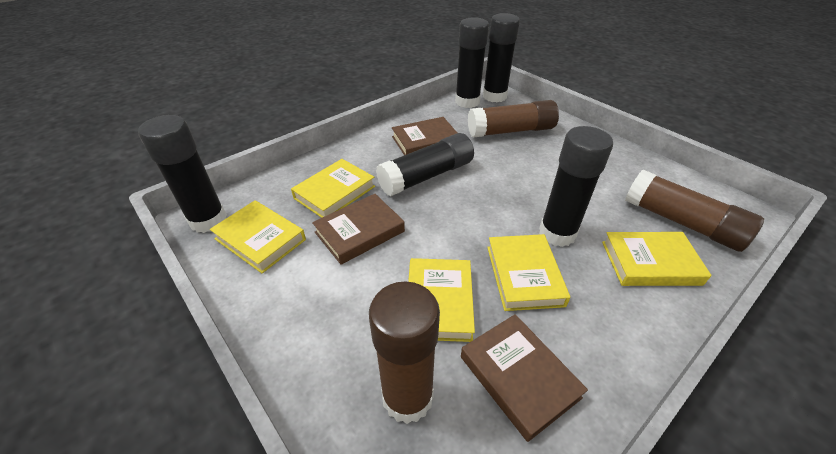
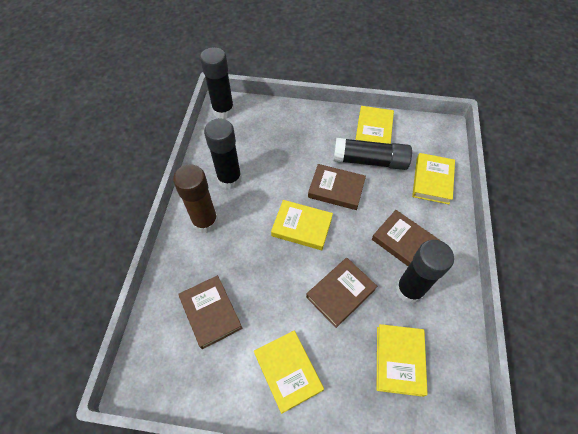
black glue stick: [138,115,227,233] [376,133,474,196] [455,17,489,108] [483,13,520,102] [539,126,613,247] = 5 -> [200,47,234,119] [204,118,242,189] [333,138,412,170] [396,240,454,303] = 4
brown book: [312,194,405,265] [392,117,457,155] [461,314,588,442] = 3 -> [178,275,243,349] [306,258,377,328] [308,164,366,210] [372,210,441,266] = 4
brown glue stick: [369,281,440,424] [468,100,559,138] [625,170,764,252] = 3 -> [173,165,218,233] = 1

